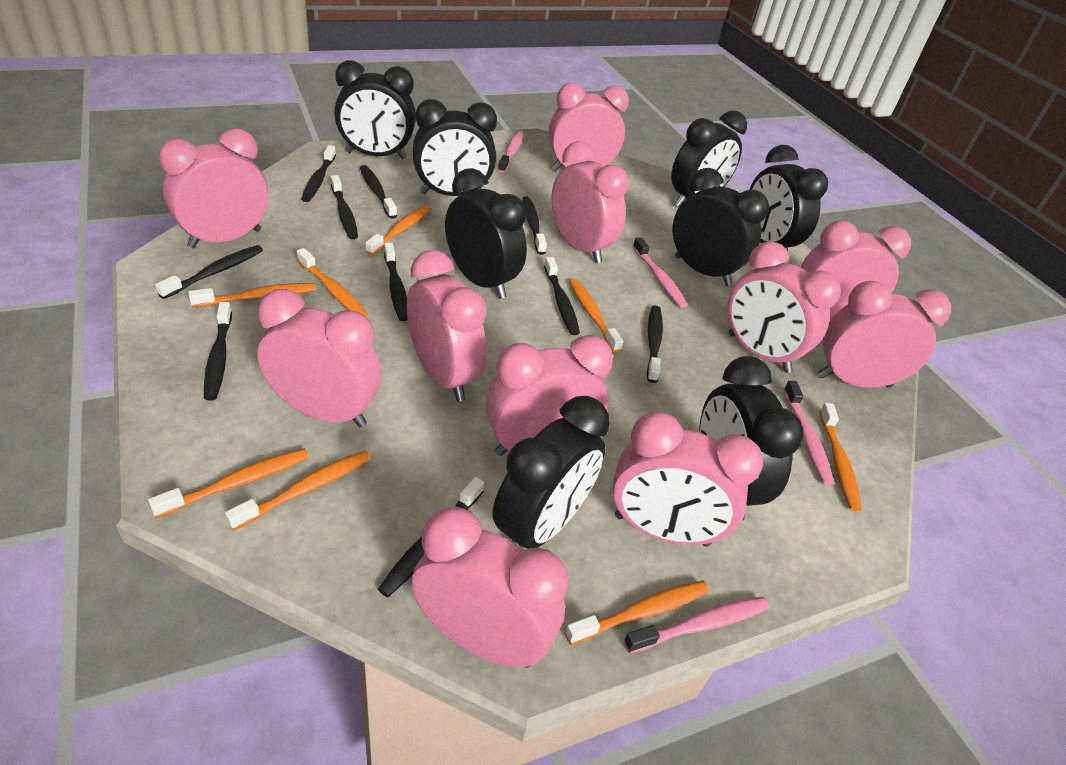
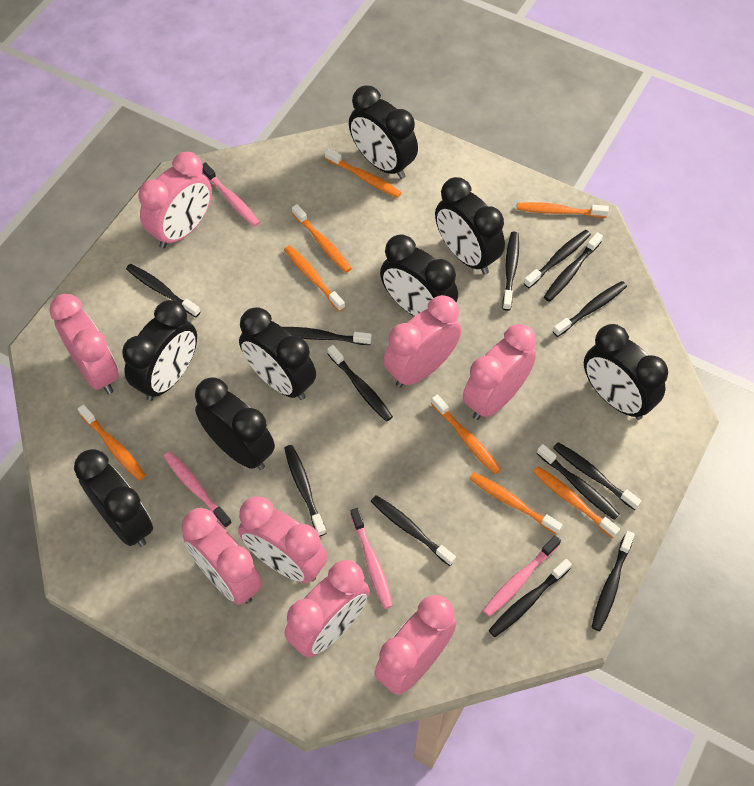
black toothbrush: [155,245,263,299] [204,302,232,401] [302,145,336,202] [331,175,358,239] [360,165,397,219] [378,477,484,597] [384,243,408,321] [522,197,547,255] [544,257,580,335] [647,305,663,383] = 10 -> [126,264,200,317] [282,327,372,345] [284,445,326,536] [327,345,393,422] [371,495,456,566] [488,559,572,637] [502,232,519,311] [524,230,591,288] [537,444,620,520] [544,232,603,302] [553,281,627,337] [553,442,642,510] [591,531,635,631] = 13
pink clock: [158,128,268,248] [257,289,382,427] [407,250,487,402] [411,506,568,668] [486,335,613,456] [548,83,629,171] [551,141,629,263] [612,412,763,546] [727,241,841,373] [801,220,911,319] [818,281,951,388] = 11 -> [49,294,119,394] [139,152,212,249] [182,508,262,605] [238,496,327,583] [285,560,370,657] [374,595,457,695] [384,295,461,388] [463,324,536,420] = 8

